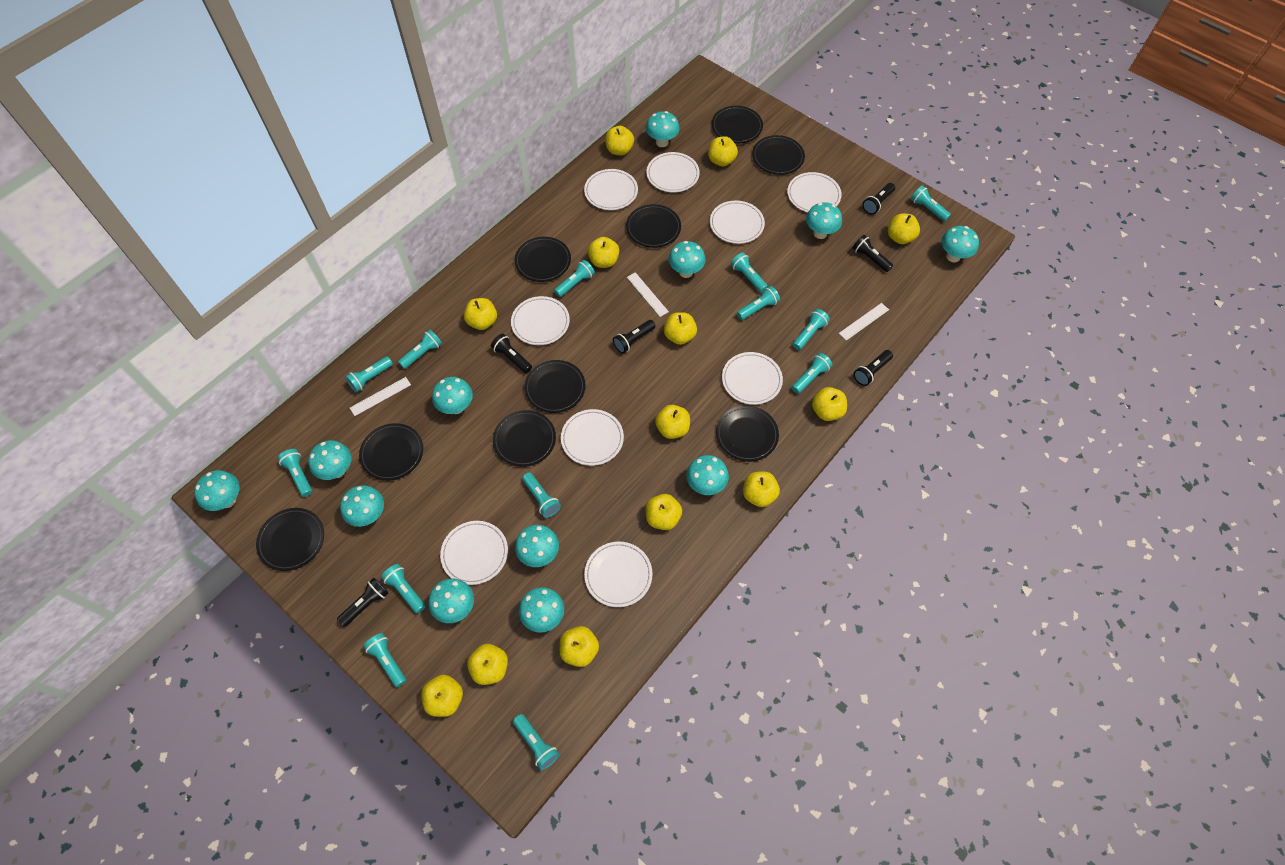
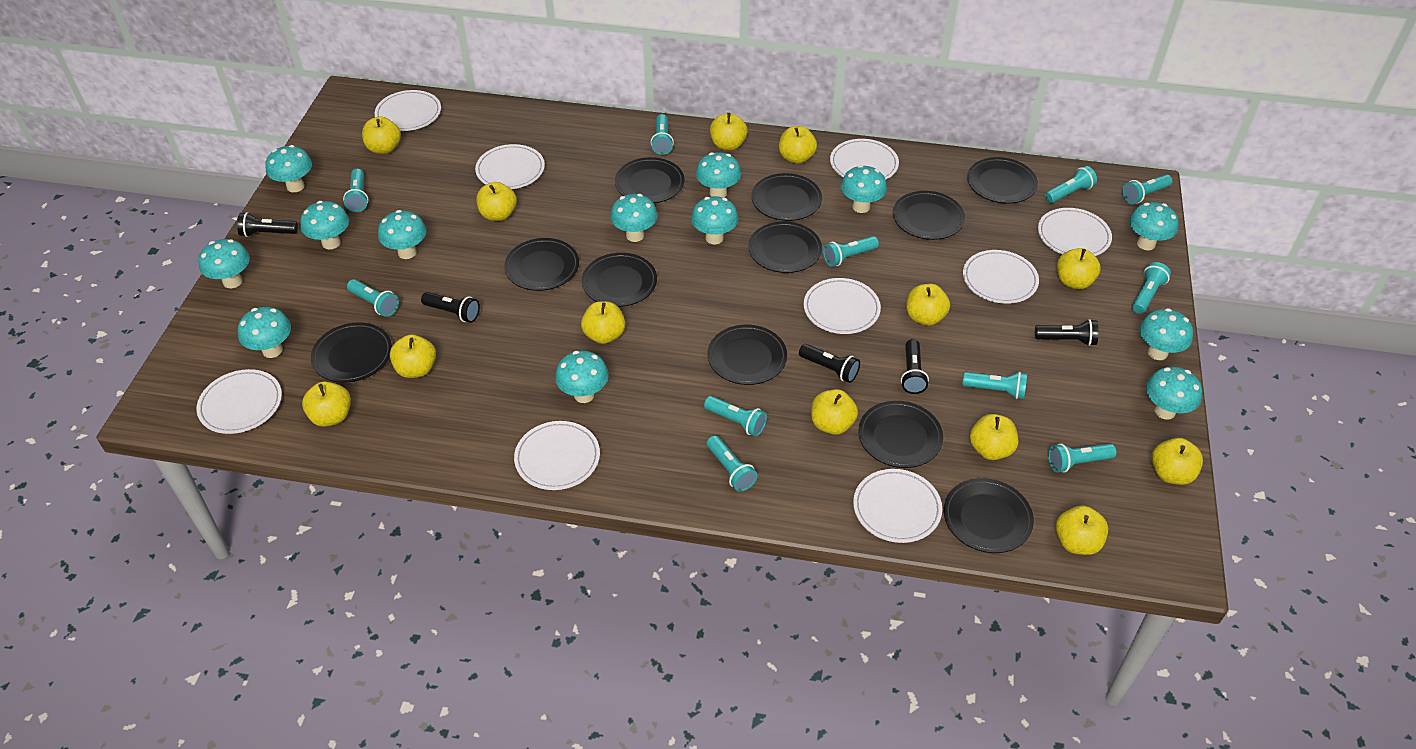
black flashlight: [337,578,388,627] [491,334,532,373] [613,320,655,353] [852,235,893,272] [854,350,893,386] [862,183,895,215] = 6 -> [237,212,298,237] [421,292,480,323] [799,344,860,383] [901,339,929,394] [1035,319,1099,346] = 5
black plate: [256,508,324,571] [359,423,423,481] [493,410,556,467] [515,237,571,282] [524,360,586,413] [626,204,681,248] [712,106,763,143] [716,405,779,462] [752,135,805,175] = 9 -> [311,323,392,383] [504,238,579,291] [582,253,657,307] [615,157,685,203] [708,325,787,385] [748,221,822,273] [751,173,822,221] [858,401,943,468] [893,191,965,240] [944,478,1034,553] [967,157,1038,203] = 11
turquoise flashlight: [278,449,312,497] [345,356,393,393] [363,633,406,687] [381,564,426,613] [398,329,442,369] [513,714,559,770] [522,472,561,518] [554,260,595,297] [731,252,768,292] [737,286,780,320] [792,353,832,394] [793,309,830,350] [911,185,951,221] = 13 -> [343,169,368,212] [347,279,399,317] [651,114,674,155] [704,396,767,437] [707,436,758,492] [823,236,879,267] [962,372,1027,399] [1045,166,1097,203] [1048,443,1116,473] [1122,174,1172,204] [1132,262,1171,314] = 11
turquoise mushroom: [194,470,239,511] [308,440,351,480] [340,485,384,527] [429,579,474,623] [432,377,473,414] [515,525,559,567] [519,587,564,633] [646,111,680,147] [669,241,705,278] [686,455,729,495] [806,202,842,239] [941,226,979,262] = 12 -> [199,239,250,288] [238,307,291,358] [265,145,312,192] [300,201,349,250] [378,210,427,259] [555,351,608,403] [610,194,658,242] [691,196,738,244] [696,152,741,198] [841,165,887,213] [1129,202,1178,250] [1139,308,1193,360] [1146,367,1202,420] = 13
white ruler: [350,377,411,416] [627,272,669,317] [839,303,889,341] = 3 -> none = 0

